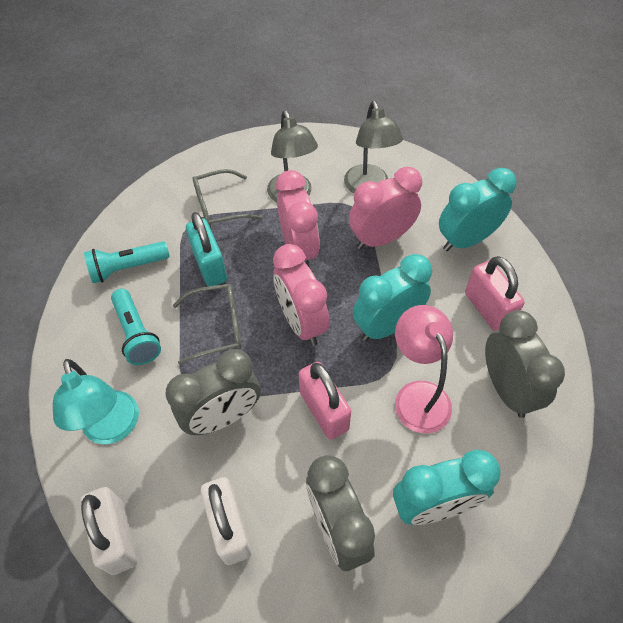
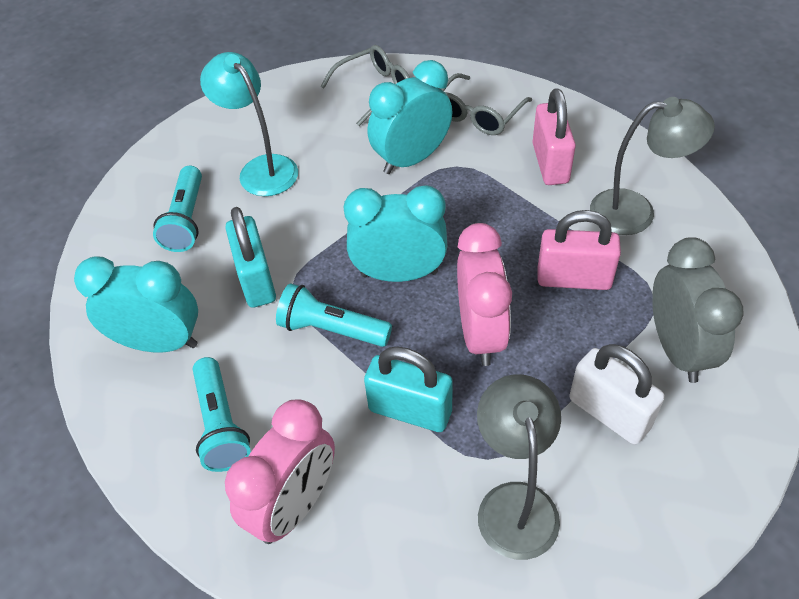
grey clock: [165,349,261,435] [306,455,375,571] [485,310,565,418] = 3 -> [652,237,743,383] = 1
pink clock: [273,244,329,346] [276,170,320,266] [349,167,422,249] = 3 -> [225,399,335,544] [457,223,512,366] = 2
pink lamp: [395,305,453,434] = 1 -> none = 0
turquoise flashlight: [84,241,170,283] [111,289,161,365] = 2 -> [153,166,202,252] [192,357,251,472] [276,283,392,347] = 3
turquoise padlock: [186,212,227,286] = 1 -> [225,207,276,308] [364,347,453,432] = 2
white padlock: [80,487,137,575] [201,477,252,565] = 2 -> [569,344,665,445] = 1

